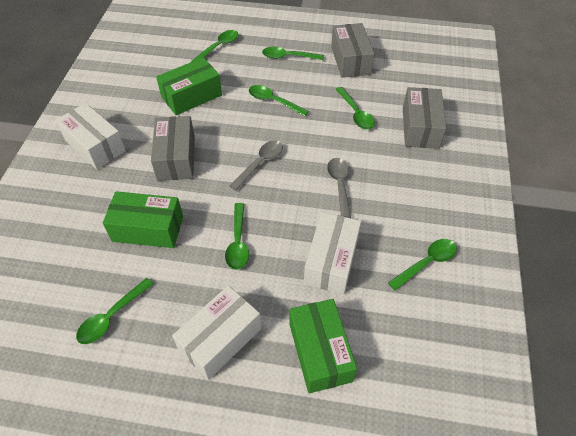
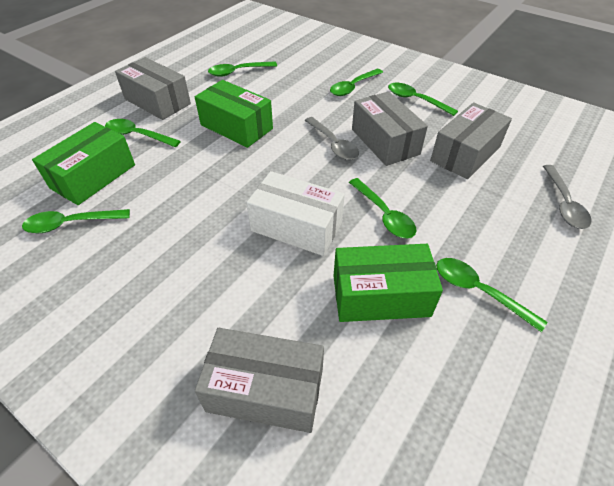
grey box: [151,116,195,181] [331,23,374,78] [403,87,446,149] = 3 -> [115,57,191,120] [195,328,324,433] [352,91,428,166] [430,103,512,179] = 4
white box: [55,103,126,170] [172,285,261,380] [304,212,361,294] = 3 -> [247,171,345,256] = 1

